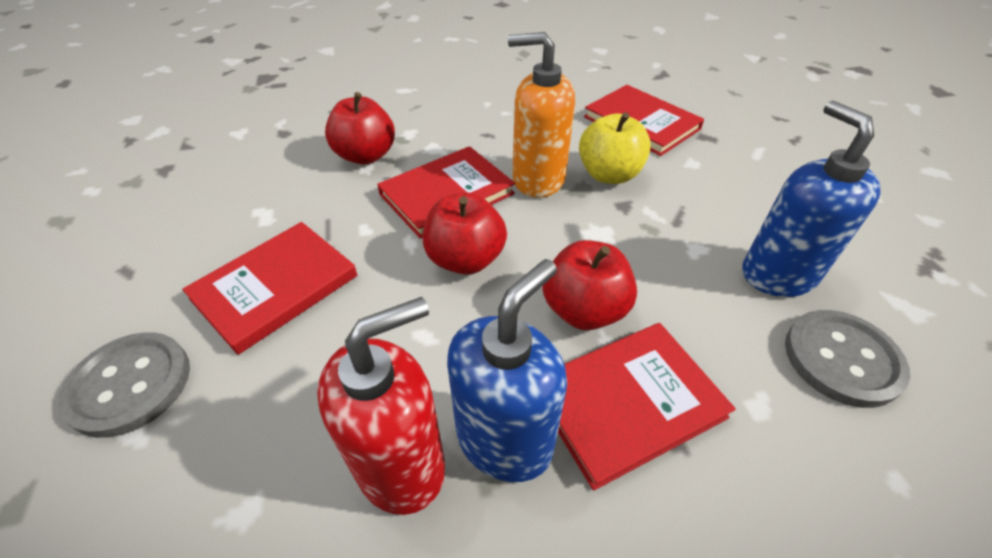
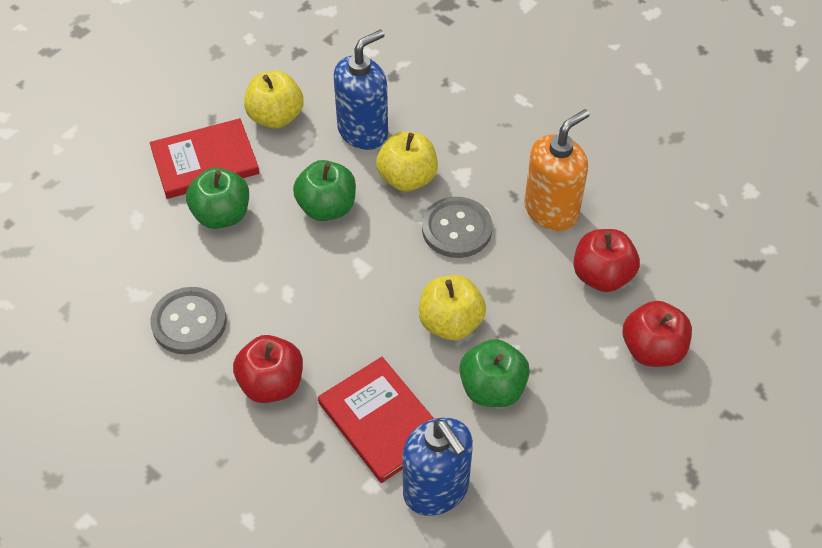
green apple: none = 0 -> [186,167,249,229] [293,160,356,221] [459,339,530,407] = 3
red book: [182,222,357,355] [377,146,515,239] [558,323,736,491] [584,85,704,156] = 4 -> [150,118,259,199] [318,357,434,483] = 2
red soap dispenser: [317,297,445,515] = 1 -> none = 0
yellow apple: [579,112,651,184] = 1 -> [244,71,304,129] [376,132,438,192] [419,275,486,340] = 3

